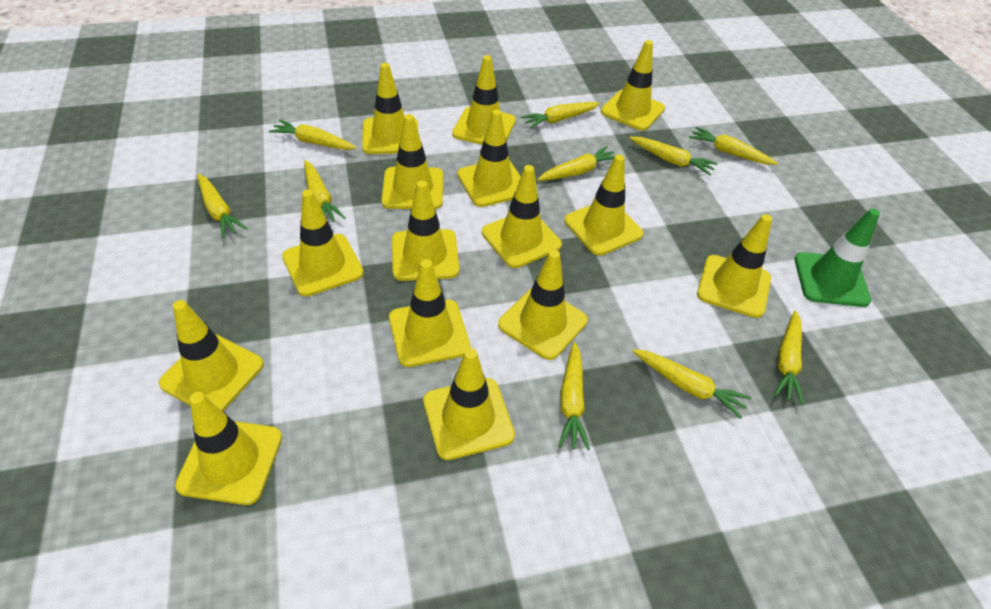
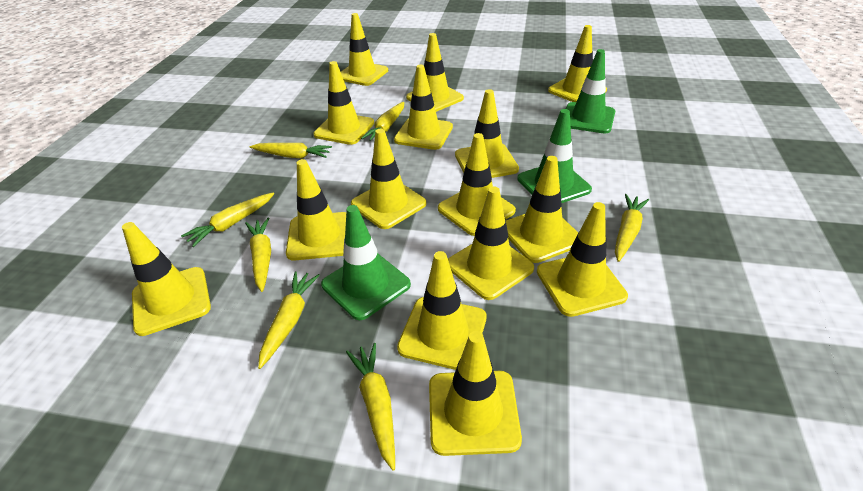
green traffic cone: [794,208,880,307] = 1 -> [321,205,411,320] [517,109,592,203] [566,49,615,134] = 3
yellow carrot: [197,174,247,238] [269,120,357,150] [304,160,346,222] [521,102,600,129] [537,146,615,181] [558,342,590,450] [629,137,718,175] [633,349,751,419] [689,127,778,165] [773,311,804,405] = 10 -> [181,193,274,247] [245,217,271,292] [250,143,332,159] [258,272,320,369] [346,343,395,471] [361,102,404,141] [615,194,649,262] = 7

